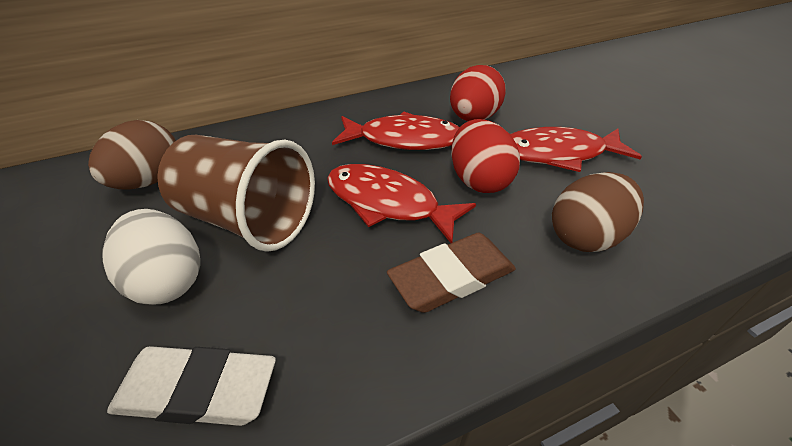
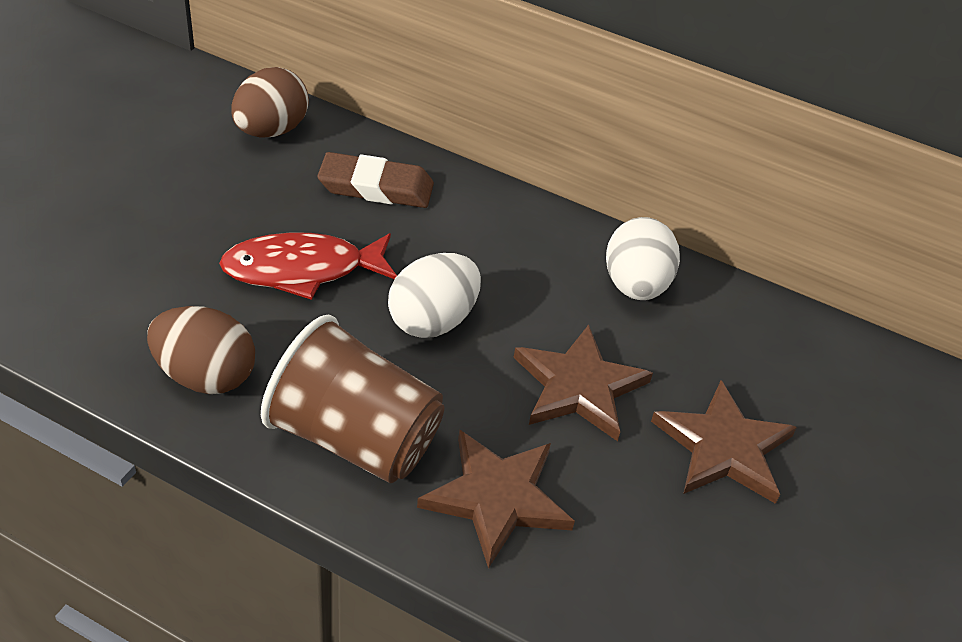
brown star: none = 0 -> [417,430,575,569] [514,325,653,441] [651,380,797,504] = 3
red egg: [450,65,506,121] [451,119,520,193] = 2 -> none = 0
red fish: [327,164,476,243] [332,112,460,150] [510,127,642,172] = 3 -> [219,233,397,300] = 1
white egg: [102,209,200,305] = 1 -> [388,253,481,338] [606,217,680,300] = 2
white eraser: [107,346,276,426] = 1 -> none = 0

